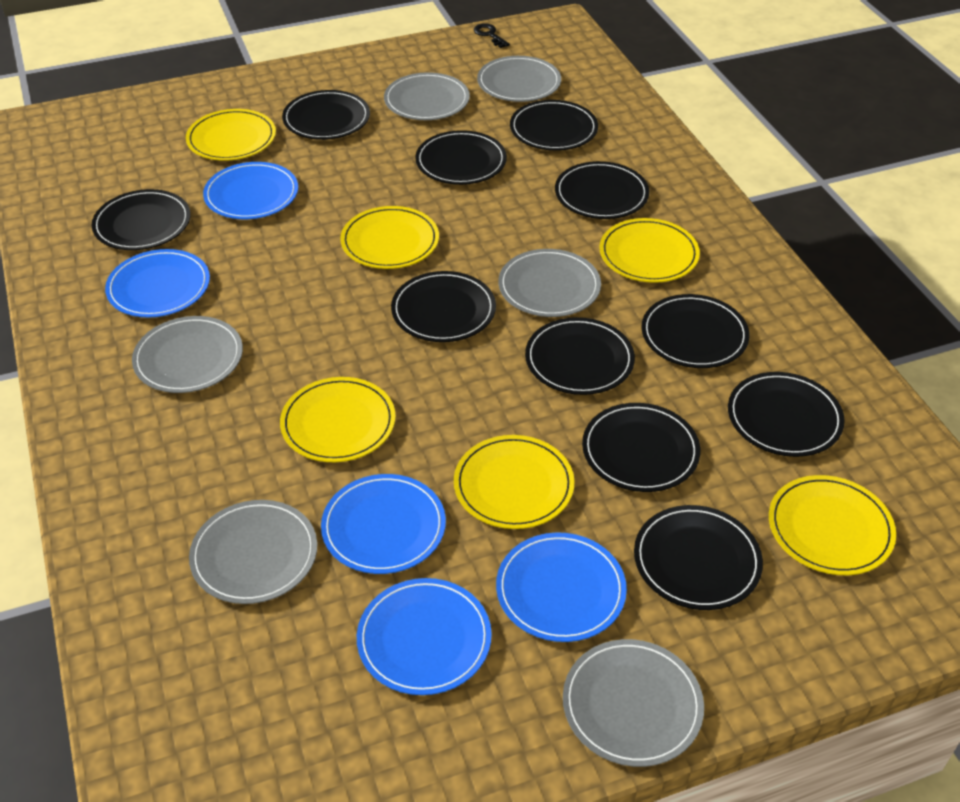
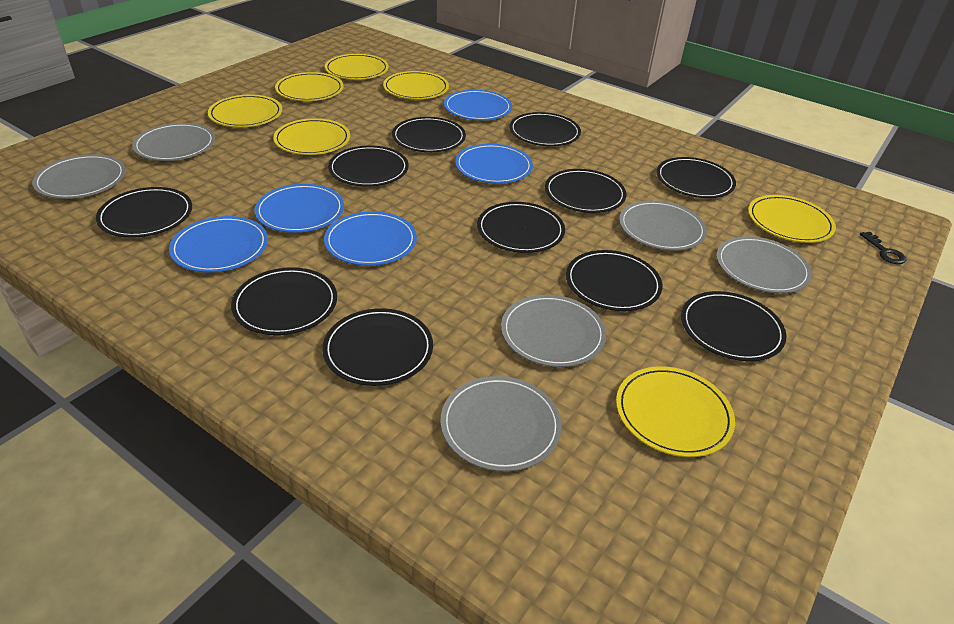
yellow plate: [186,109,276,161] [280,377,396,462] [340,206,439,269] [454,435,575,529] [600,218,700,283] [769,475,896,575] = 6 -> [208,94,282,127] [273,118,350,155] [275,72,343,101] [325,54,389,80] [383,71,449,99] [616,366,735,457] [748,195,836,243] = 7

